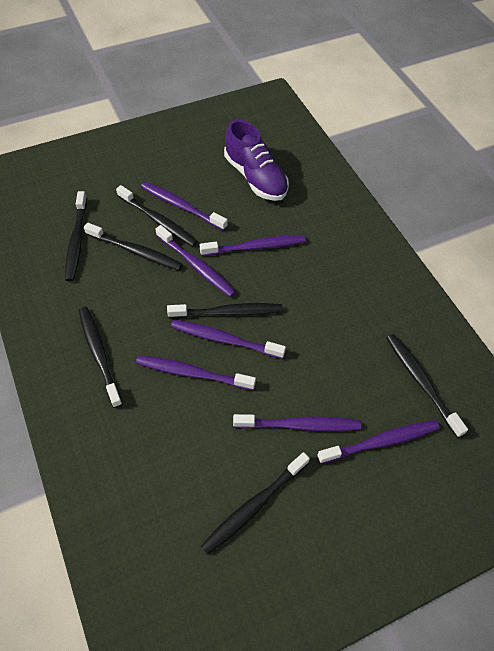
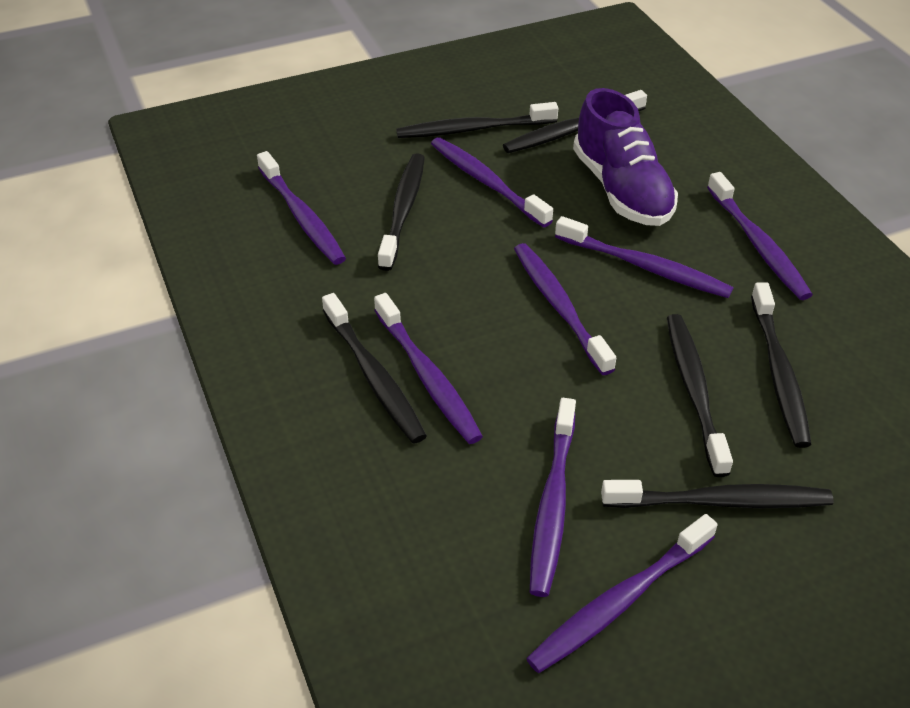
purple toothbrush: [136,355,256,390] [141,182,228,231] [156,225,236,297] [171,320,286,359] [200,235,306,256] [233,414,361,431] [317,420,440,464] = 7 -> [257,151,346,265] [374,293,483,444] [431,137,553,227] [514,243,616,375] [526,514,718,673] [530,398,576,597] [555,216,733,298] [707,172,813,300] = 8

